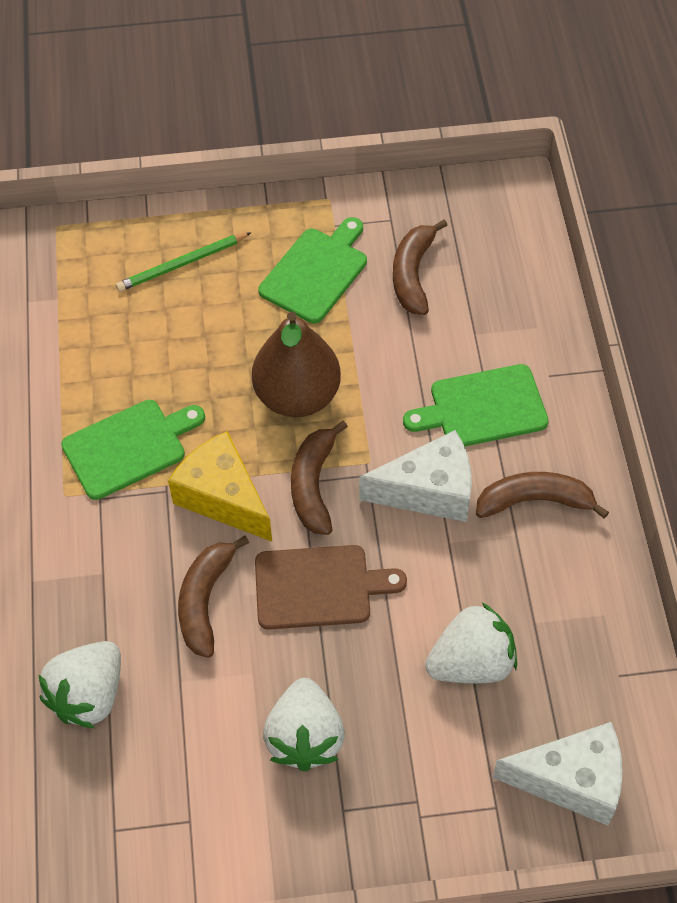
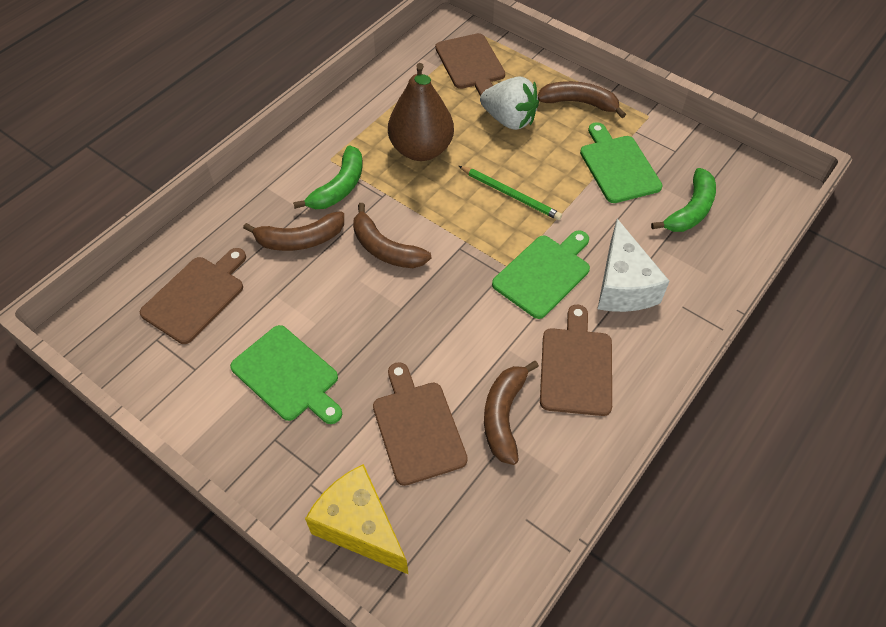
brown cutting board: [255,545,407,630] = 1 -> [140,248,246,344] [373,362,468,486] [435,33,505,96] [540,305,612,416] = 4
green banana: none = 0 -> [293,145,362,209] [651,168,716,232] = 2
white cheese: [359,430,472,522] [493,722,623,826] = 2 -> [598,219,669,312] = 1
white strawberry: [38,641,121,728] [263,678,345,772] [425,602,517,683] = 3 -> [480,76,539,130] = 1

